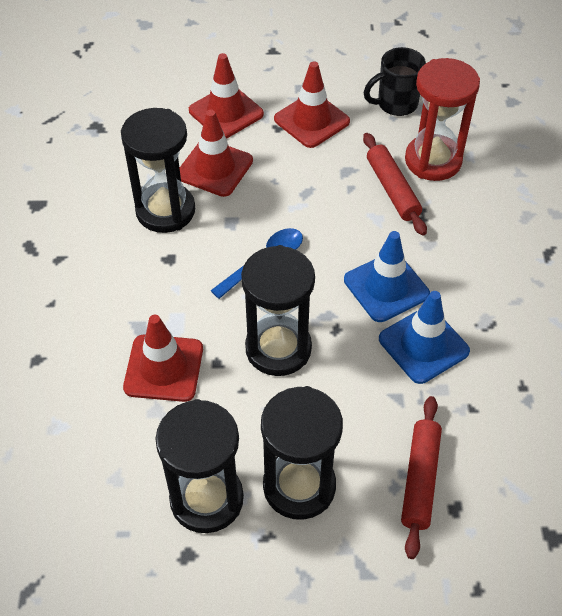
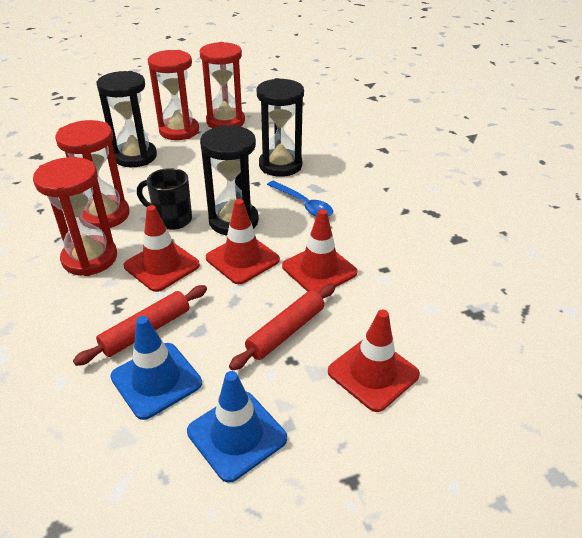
black hourglass: [121,108,195,233] [155,399,244,533] [241,245,315,376] [261,386,343,520] = 4 -> [96,71,157,167] [200,125,259,235] [257,78,304,177] = 3
red hourglass: [405,58,480,181] = 1 -> [33,157,117,276] [55,120,130,229] [148,50,199,140] [200,42,245,128] = 4

